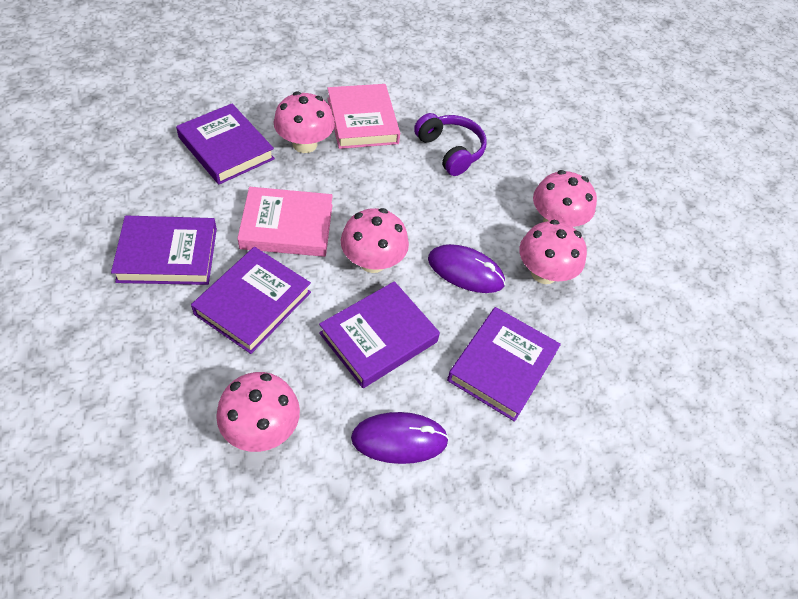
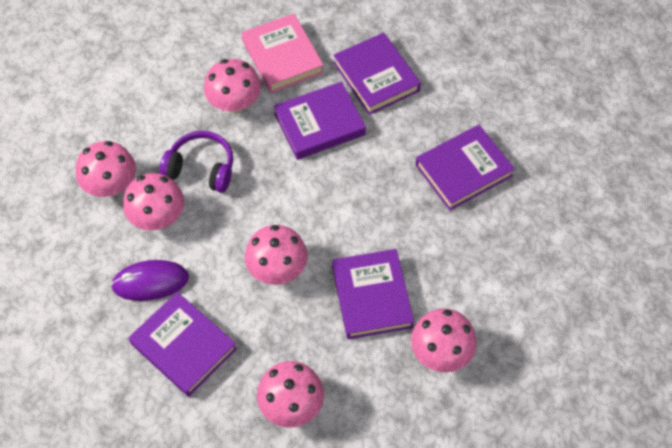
pink book: [237,187,333,257] [327,84,400,149] = 2 -> [241,14,324,93] = 1
pink mushroom: [216,372,300,452] [274,92,335,153] [341,208,409,273] [519,220,587,284] [533,170,597,227] = 5 -> [76,141,136,197] [123,173,184,230] [204,59,261,113] [245,225,308,285] [257,361,324,427] [411,308,477,372] = 6
purple mouse: [351,412,449,464] [428,244,505,293] = 2 -> [111,260,189,301] = 1

